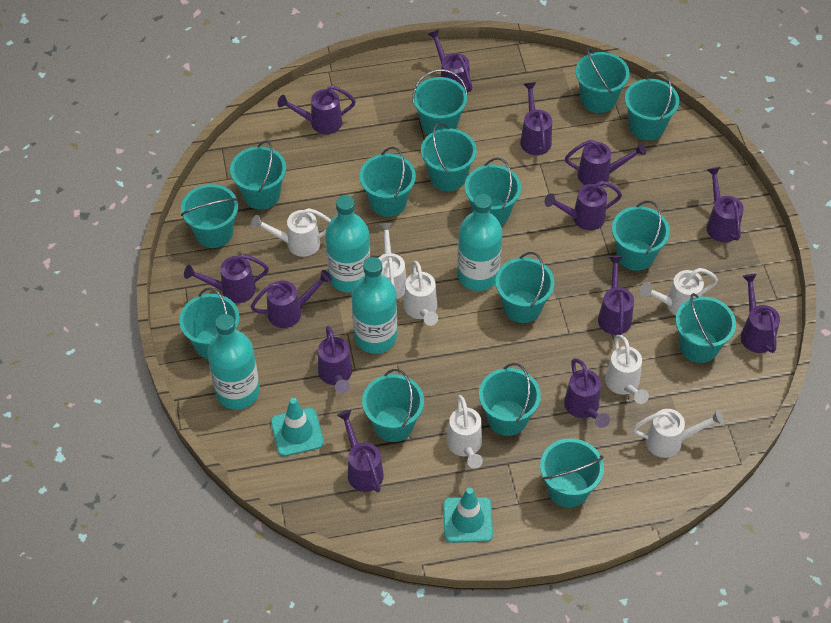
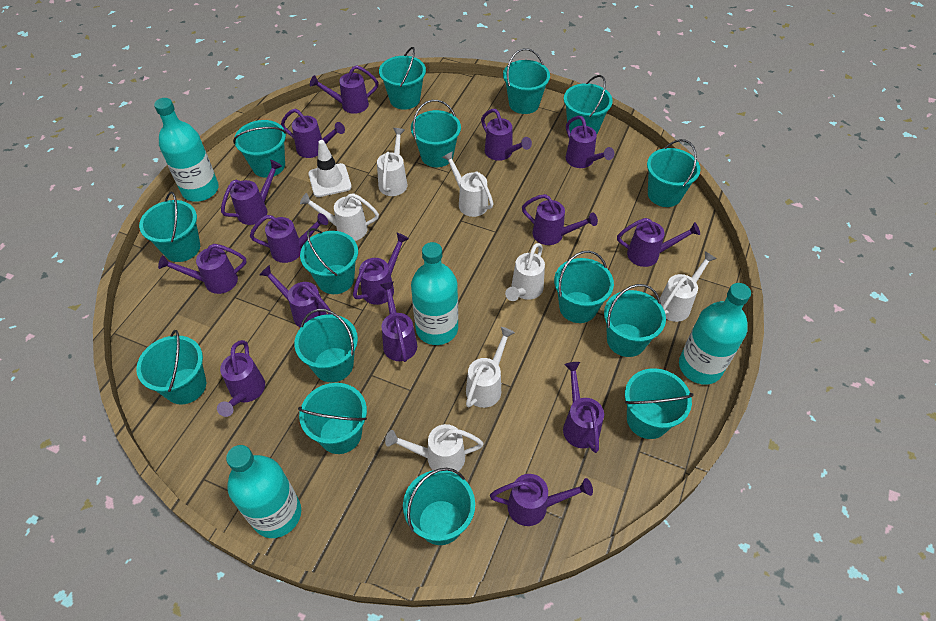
purple watering can: [184,254,269,303] [250,270,332,328] [277,85,356,134] [318,325,352,394] [337,410,384,493] [428,29,472,93] [520,82,552,155] [544,181,622,230] [564,358,610,428] [565,140,646,187] [598,256,634,335] [707,167,744,242] [741,274,780,353] = 13 -> [158,244,247,294] [217,340,265,417] [221,160,282,225] [250,213,328,263] [259,265,332,327] [281,109,345,158] [310,65,379,114] [353,233,409,305] [380,282,417,362] [481,109,532,161] [490,474,593,526] [522,194,598,245] [563,362,604,453] [566,116,614,168] [617,218,700,267] = 15
turquoise traffic cone: [271,398,324,456] [443,487,493,543] = 2 -> none = 0
white traffic cone: none = 0 -> [308,140,352,197] = 1

